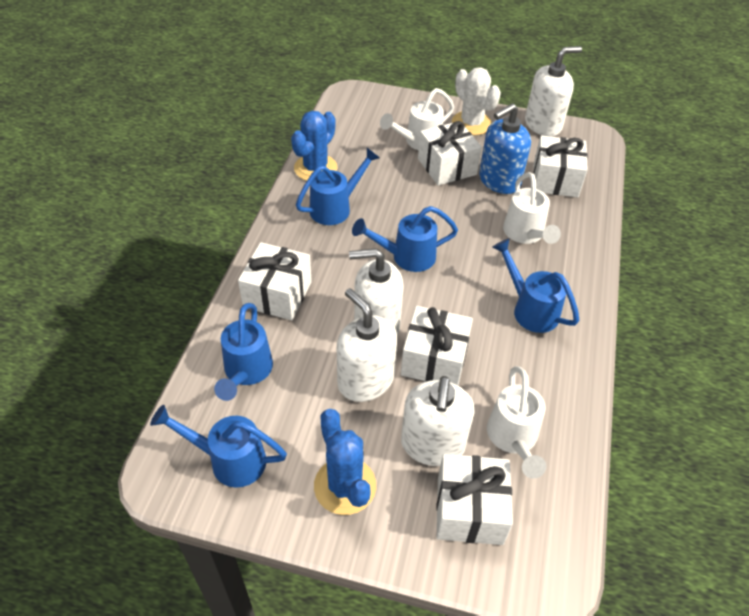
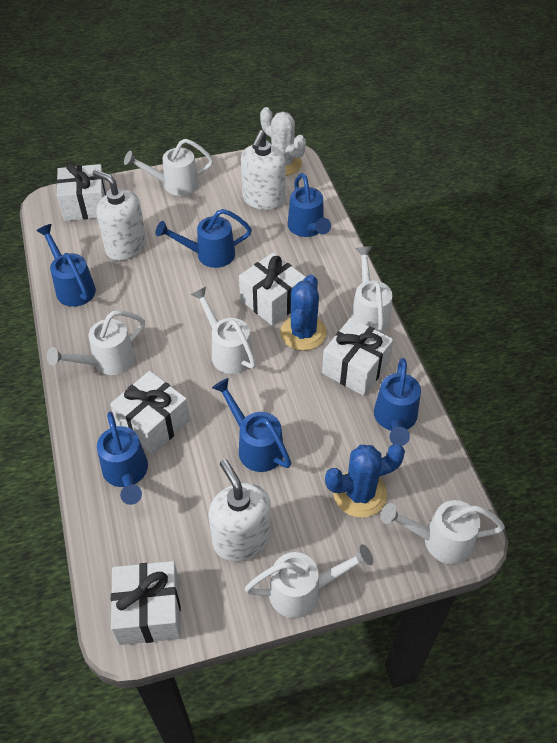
blue soap dispenser: [479,103,531,194] = 1 -> none = 0
blue watering can: [150,405,287,488] [214,303,273,401] [296,148,380,225] [352,206,458,272] [492,238,579,333] = 5 -> [36,224,96,307] [97,412,148,505] [156,209,252,268] [212,378,291,472] [288,173,331,237] [374,358,421,446] = 6
white soap dispenser: [337,288,397,402] [349,248,404,335] [401,376,475,466] [525,46,582,136] = 4 -> [92,169,146,261] [208,459,271,561] [241,130,286,210] = 3
white watering can: [380,88,454,150] [487,366,546,479] [503,172,561,244] = 3 -> [47,311,145,375] [124,139,213,196] [191,287,256,374] [245,544,373,618] [350,246,392,333] [381,500,505,564] = 6

